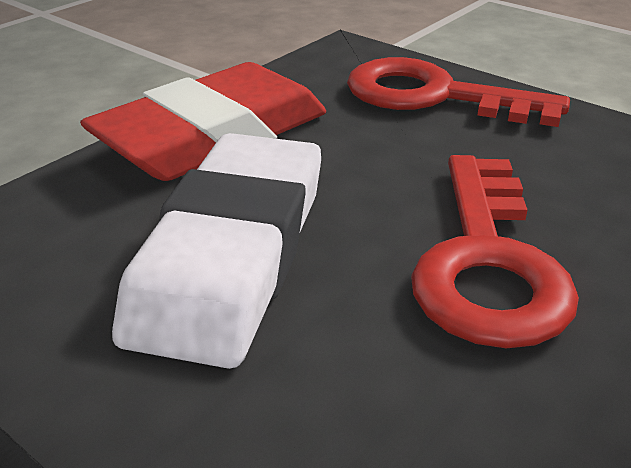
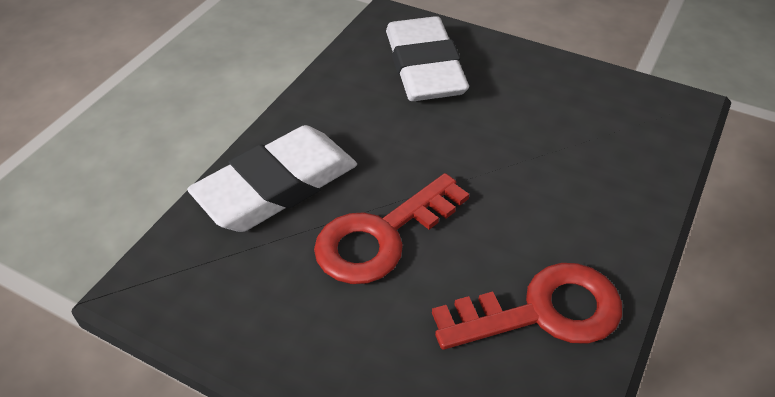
red eraser: [80,62,326,181] = 1 -> none = 0
white eraser: [112,133,321,369] = 1 -> [187,125,357,232] [386,16,469,101] = 2

